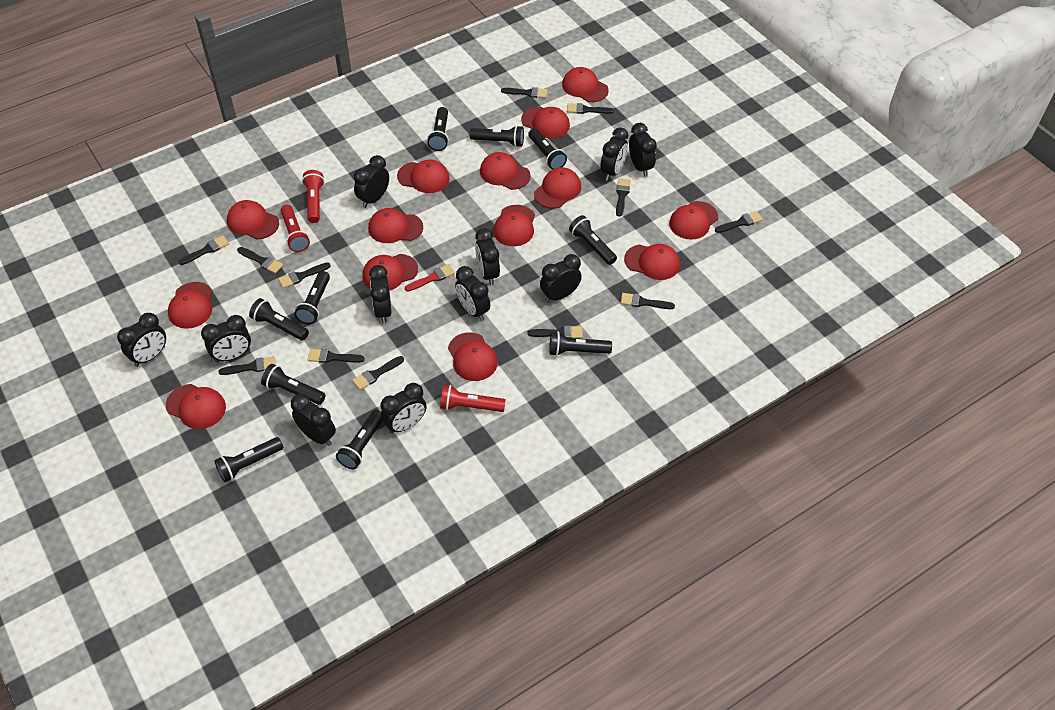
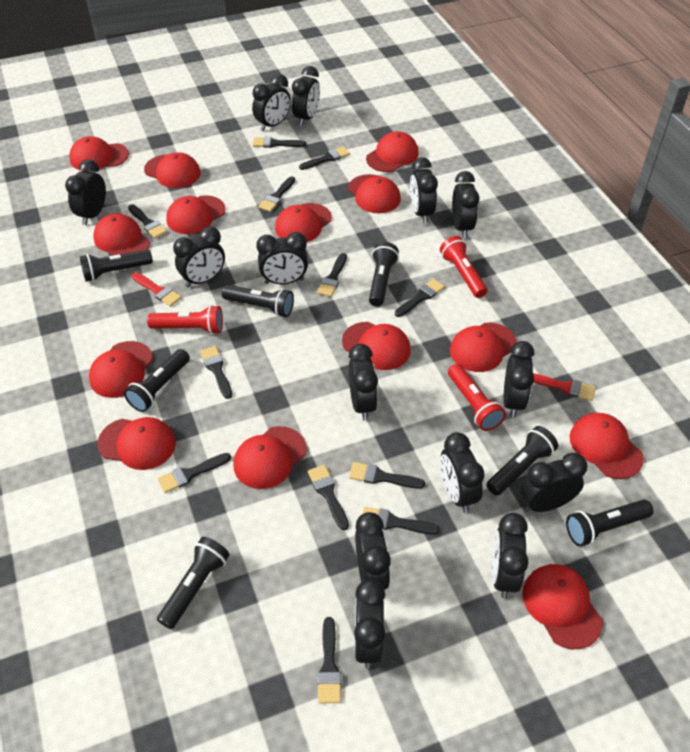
black clock: [117,313,166,367] [201,315,251,363] [291,394,336,446] [354,155,389,208] [369,265,392,324] [381,383,427,434] [455,266,490,321] [475,228,500,285] [540,254,582,303] [601,127,628,181] [629,123,657,177] = 11 -> [65,160,106,225] [173,226,225,288] [252,74,291,131] [256,232,308,284] [292,66,320,126] [349,344,378,421] [354,579,385,669] [355,512,391,590] [410,157,438,223] [440,432,485,513] [452,171,479,238] [492,513,529,598] [503,341,535,418] [520,453,587,512] = 14
black flashlight: [214,437,283,482] [249,298,309,341] [261,364,326,405] [294,271,330,324] [336,410,382,469] [427,107,449,151] [470,125,524,147] [528,128,567,170] [549,331,612,356] [569,215,617,265] = 10 -> [80,250,153,282] [124,349,190,412] [157,537,230,629] [222,285,294,317] [369,242,399,307] [486,426,558,496] [566,500,653,547] = 7
red brush: [405,264,455,292] = 1 -> [132,272,182,307] [533,373,596,401] = 2

